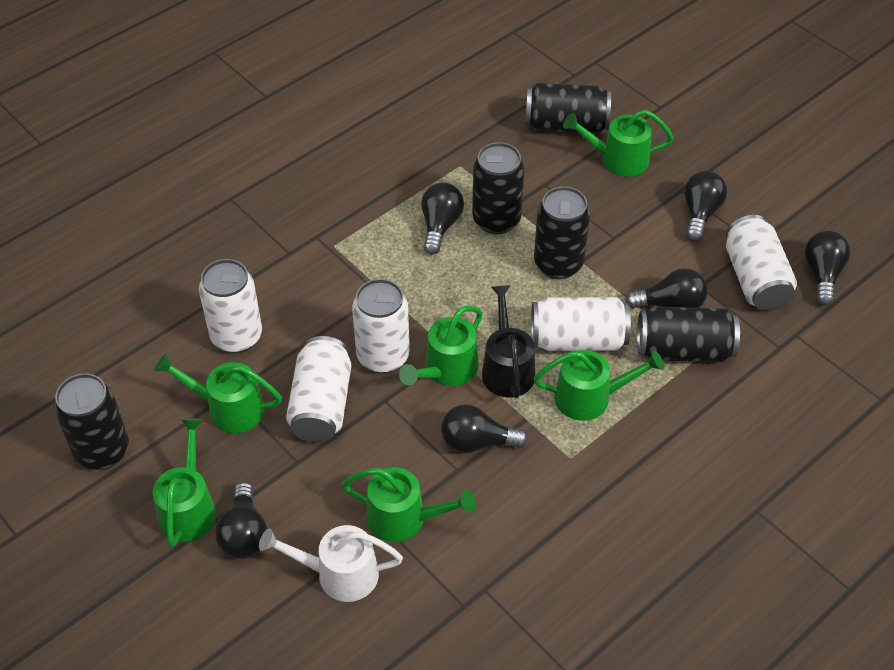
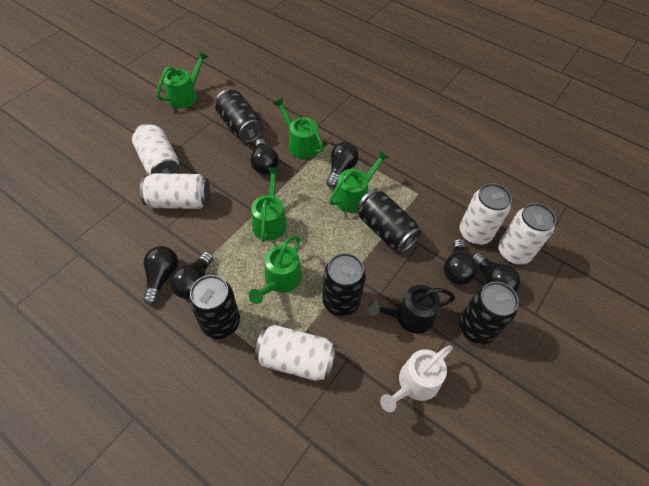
green watering can: [153,418,216,547] [154,354,282,433] [342,467,476,542] [399,306,483,386] [534,350,664,421] [563,110,674,177] = 6 -> [156,51,208,108] [249,236,302,304] [251,167,287,242] [273,98,324,159] [329,150,390,213] = 5

